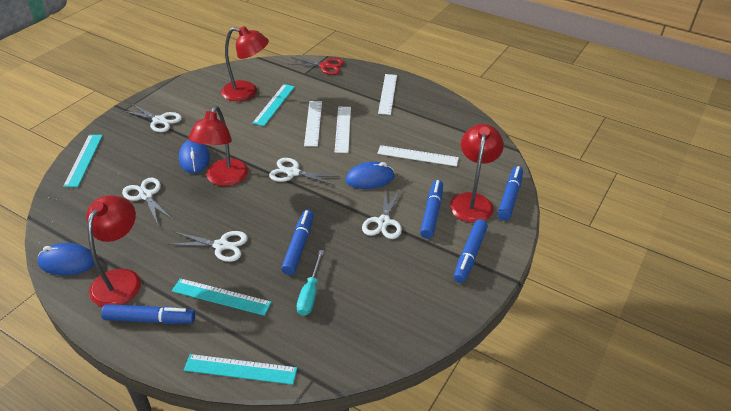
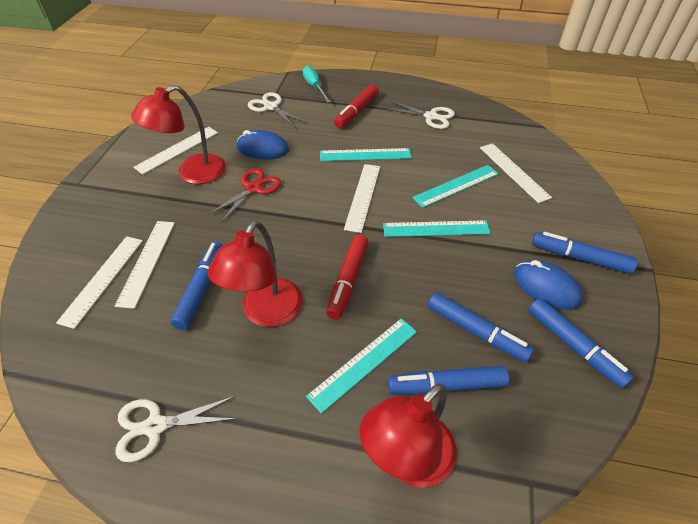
blue mouse: [37,243,95,275] [179,140,210,174] [346,162,395,189] = 3 -> [237,130,289,160] [514,260,583,310] = 2
red lamp: [86,196,141,307] [188,106,248,186] [221,26,269,101] [450,124,504,223] = 4 -> [131,85,226,184] [208,220,303,327] [359,383,457,488] = 3
red marker: none = 0 -> [326,235,369,320] [334,84,379,128] = 2
white ruler: [304,101,322,147] [335,107,351,153] [377,145,459,167] [378,74,397,115] = 4 -> [56,236,143,329] [115,221,175,309] [134,127,218,175] [344,164,380,233] [480,143,552,203] = 5
white scissors: [122,178,173,225] [123,103,182,132] [168,231,248,262] [269,158,340,185] [362,188,402,239] = 5 -> [115,396,237,462] [248,92,307,128] [386,101,455,129] = 3

